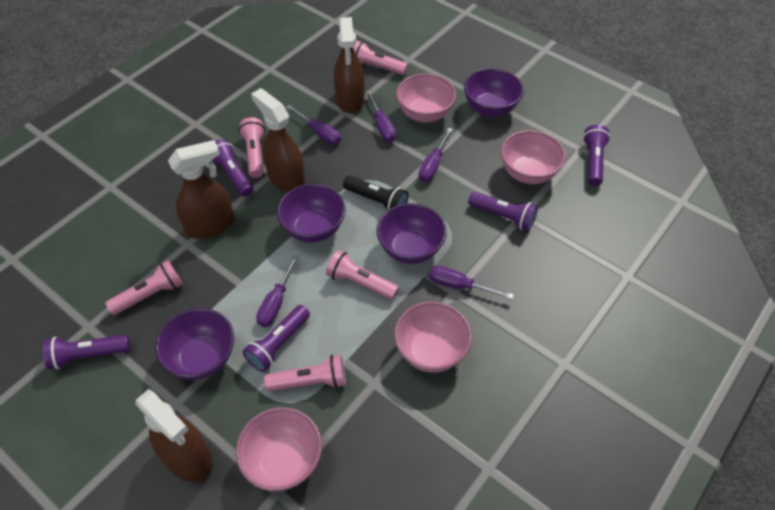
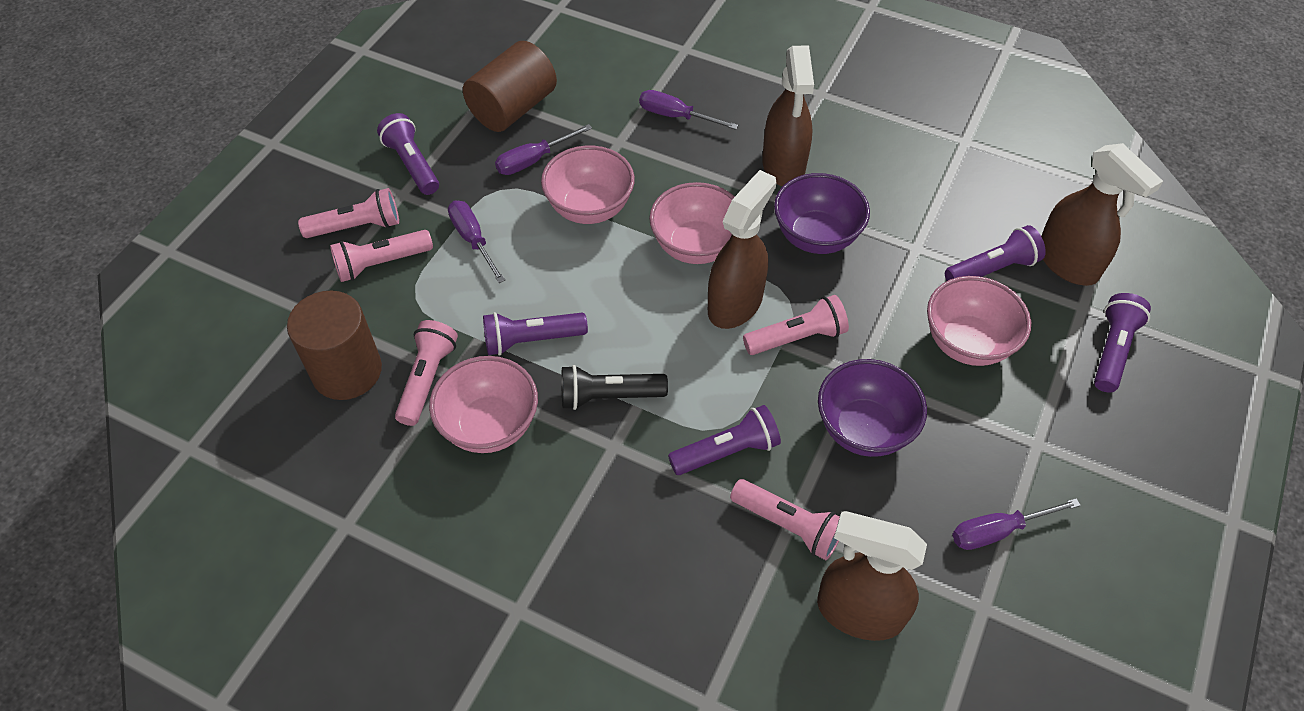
brown cylinder: none = 0 -> [287,291,382,400] [463,41,557,132] = 2
purple bowl: [155,308,234,380] [277,184,346,243] [377,203,447,264] [464,68,524,117] = 4 -> [774,173,870,254] [818,359,927,457] = 2
purple screwdriver: [256,254,299,327] [286,105,341,145] [366,91,396,142] [419,128,453,182] [429,266,514,299] = 5 -> [448,200,505,283] [495,124,592,175] [639,90,738,130] [952,498,1081,550] = 4

